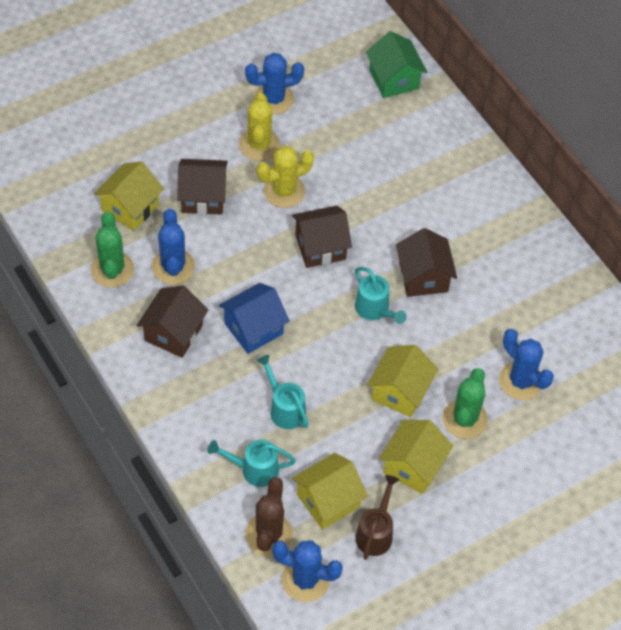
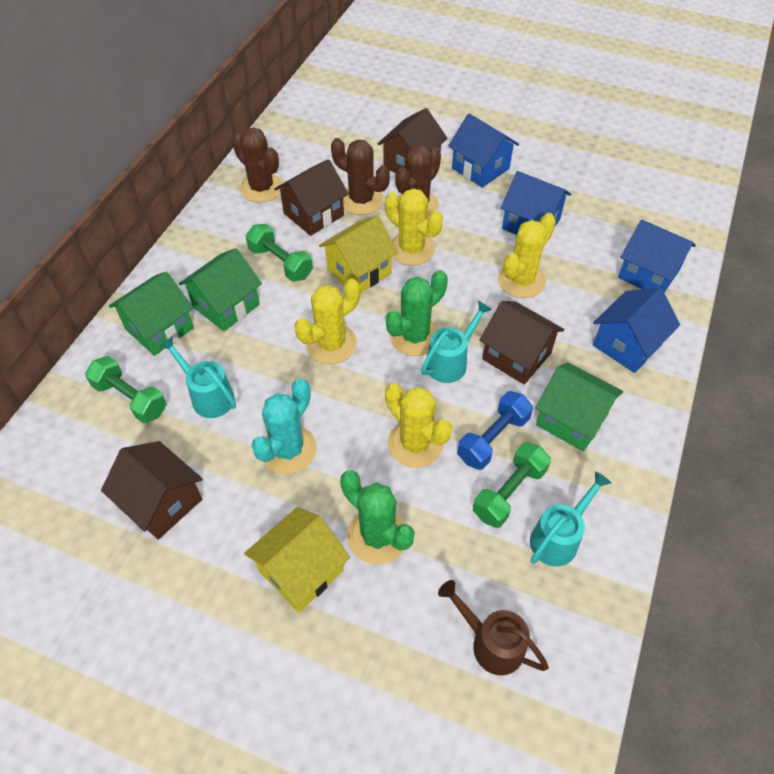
blue cactus: [152,209,195,284] [245,53,304,114] [272,540,343,602] [499,329,554,400] = 4 -> none = 0
blue dumbbell: none = 0 -> [457,391,533,470] = 1
blue house: [219,283,290,354] = 1 -> [448,114,519,188] [500,171,571,235] [593,288,680,373] [618,220,696,293] = 4
brown cactus: [245,477,293,556] = 1 -> [232,127,283,203] [331,138,390,215] [395,145,441,219] = 3
green dumbbell: none = 0 -> [85,356,167,423] [246,224,313,282] [473,442,551,528] = 3
green house: [366,31,427,98] = 1 -> [109,271,194,356] [179,248,262,331] [535,362,623,452] = 3
turquoise cactus: none = 0 -> [251,379,317,474] = 1
yellow cactus: [239,93,280,161] [257,146,314,208] = 2 -> [295,278,360,364] [385,188,443,266] [385,383,452,468] [498,213,556,298] = 4
yellow house: [94,162,164,231] [292,453,368,529] [367,345,438,417] [379,420,453,494] = 4 -> [244,507,350,613] [319,216,398,293] = 2

